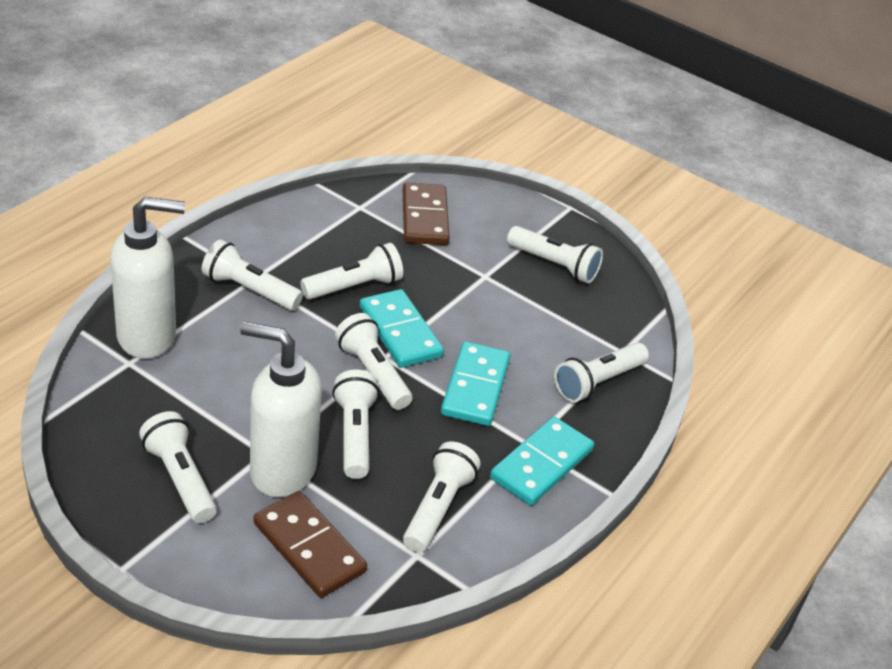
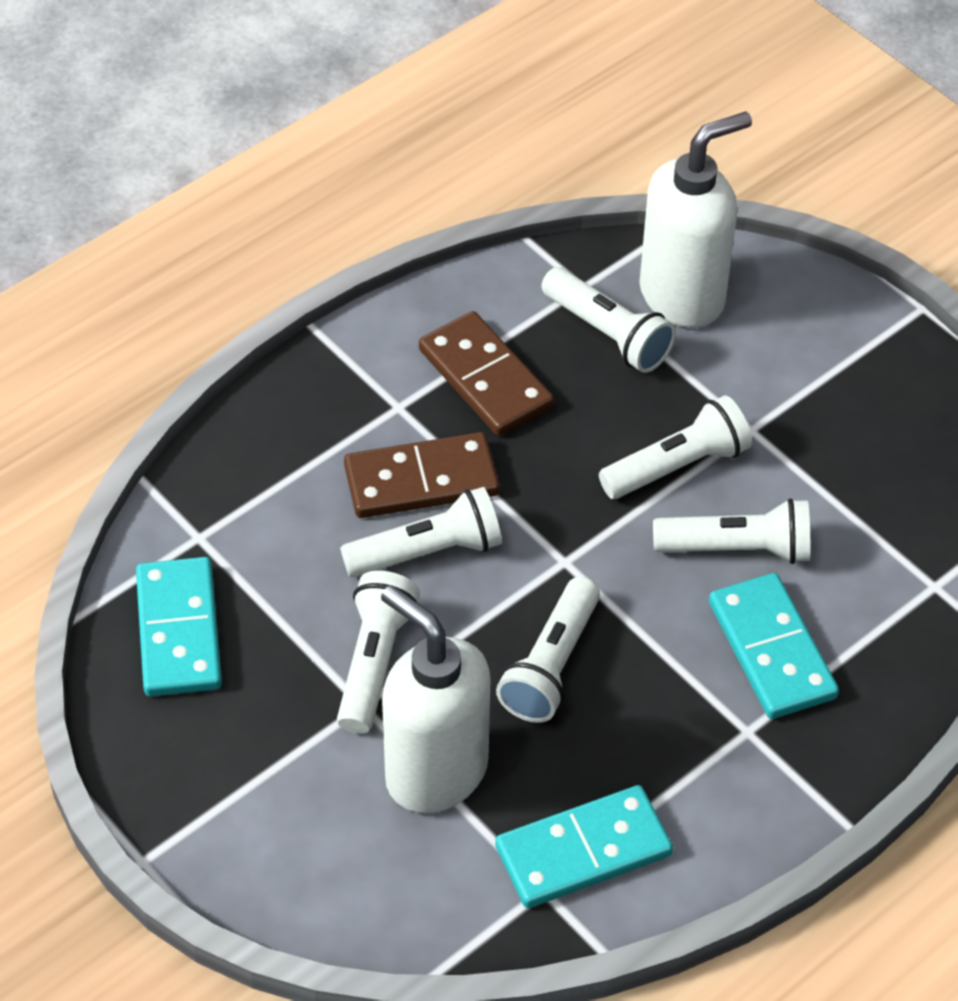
white flashlight: [139,411,217,523] [202,240,303,310] [300,243,403,300] [332,370,379,479] [335,313,412,410] [403,441,481,552] [507,226,603,284] [554,342,649,403] = 8 -> [337,571,420,734] [340,487,502,577] [496,577,600,723] [541,267,676,373] [599,395,752,499] [653,498,810,564] = 6

